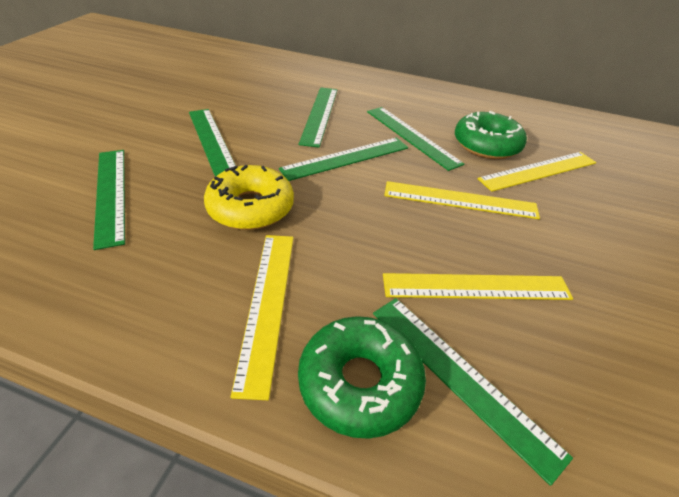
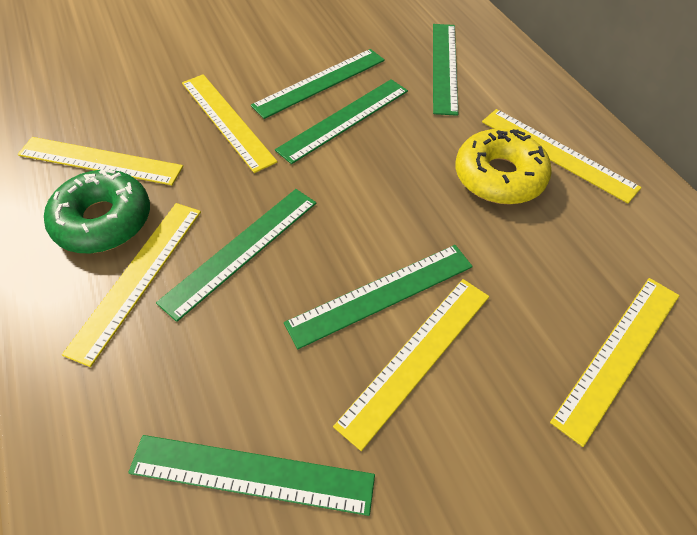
green donut: [298,316,426,439] [455,111,527,159] = 2 -> [44,169,150,253] = 1
yellow ruler: [231,235,294,400] [383,273,573,300] [384,181,540,219] [477,152,596,192] = 4 -> [17,137,183,185] [62,203,201,367] [182,74,278,173] [333,279,489,451] [482,109,642,203] [550,278,680,447] = 6

